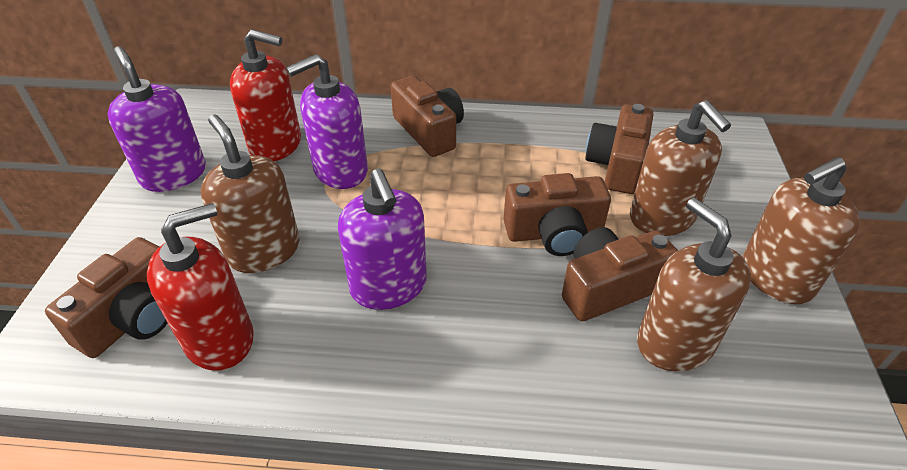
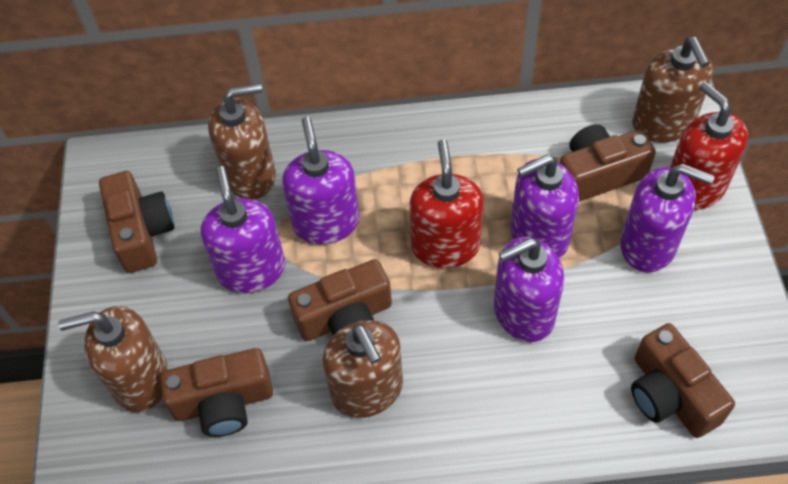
purple soap dispenser: [108,46,206,192] [286,54,368,189] [338,169,427,310] = 3 -> [200,166,285,293] [282,116,359,245] [494,237,564,342] [511,155,579,258] [620,164,715,272] = 5

